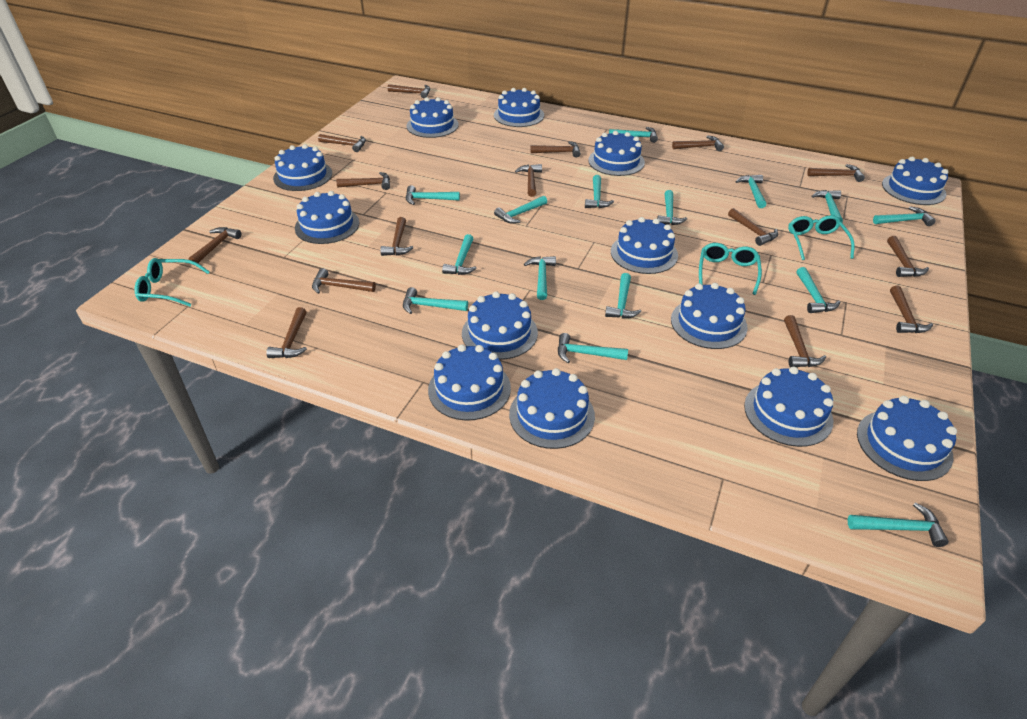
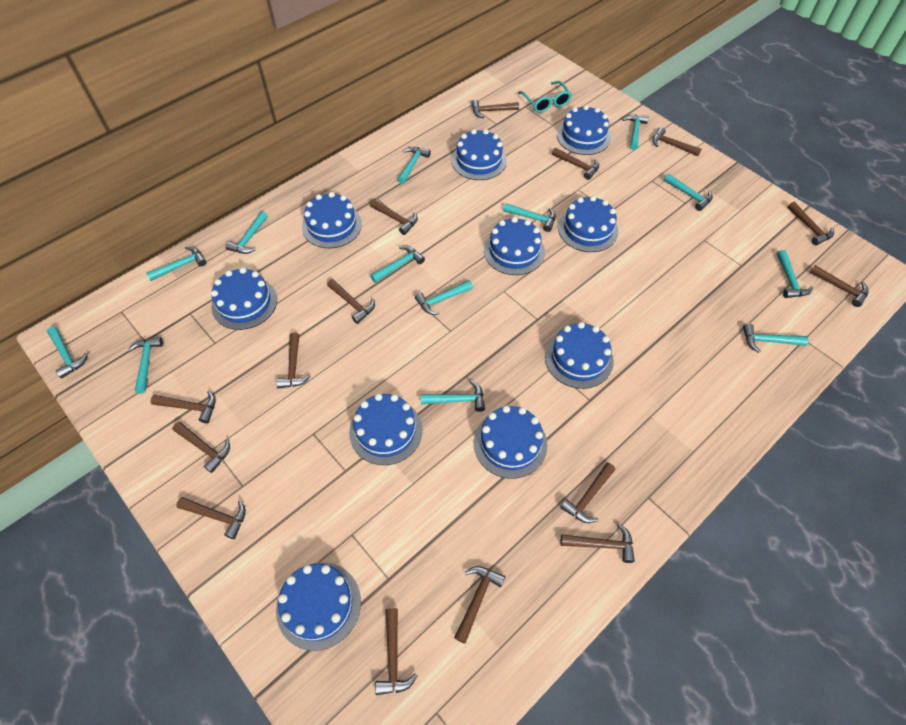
blue cake: [273,144,332,191] [295,191,359,244] [407,97,459,138] [428,344,511,420] [462,291,538,360] [494,88,544,127] [509,368,595,449] [588,131,645,176] [611,217,678,274] [671,283,748,349] [744,367,834,447] [857,396,957,481] [882,157,948,205] = 13 -> [211,268,277,330] [276,562,361,651] [302,192,362,248] [349,393,422,465] [452,129,507,180] [474,405,547,479] [484,217,545,275] [545,322,614,389] [557,105,611,155] [558,196,618,252] = 10
turquoise glasses: [134,258,210,307] [699,243,762,295] [788,215,854,260] = 3 -> [518,81,572,113] = 1
turquoise hammer: [403,287,468,314] [406,185,460,205] [442,234,476,275] [494,196,547,224] [524,256,556,300] [558,333,628,363] [585,175,614,208] [605,273,641,318] [609,127,658,143] [657,190,687,225] [735,175,766,208] [797,267,840,313] [812,190,843,222] [848,503,949,547] [873,206,935,226] = 15 -> [47,327,88,378] [128,337,163,394] [146,247,206,281] [225,212,268,254] [370,246,425,283] [397,147,431,184] [415,280,473,315] [421,380,485,412] [504,203,556,232] [622,115,649,150] [664,174,713,211] [743,324,809,353] [777,250,813,298] = 13

